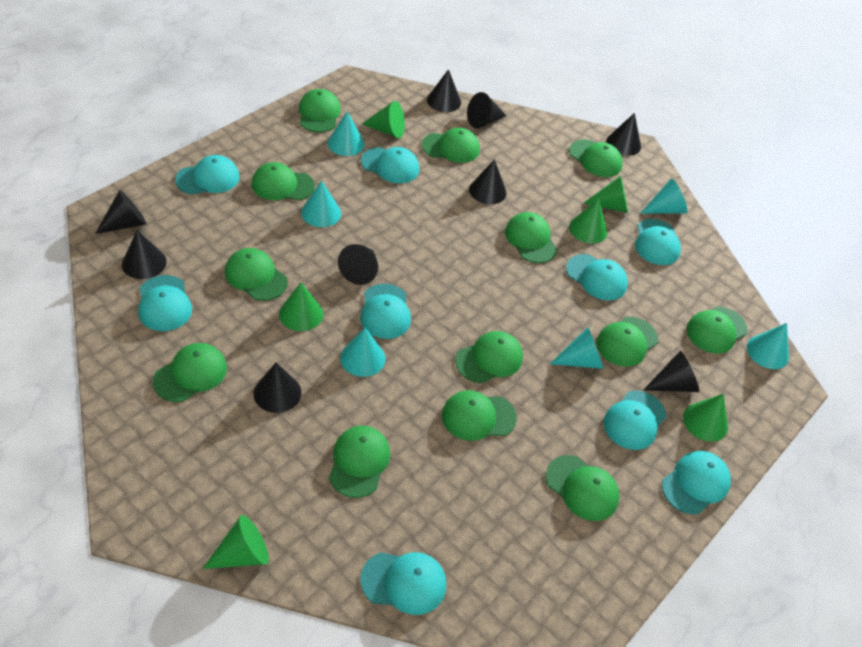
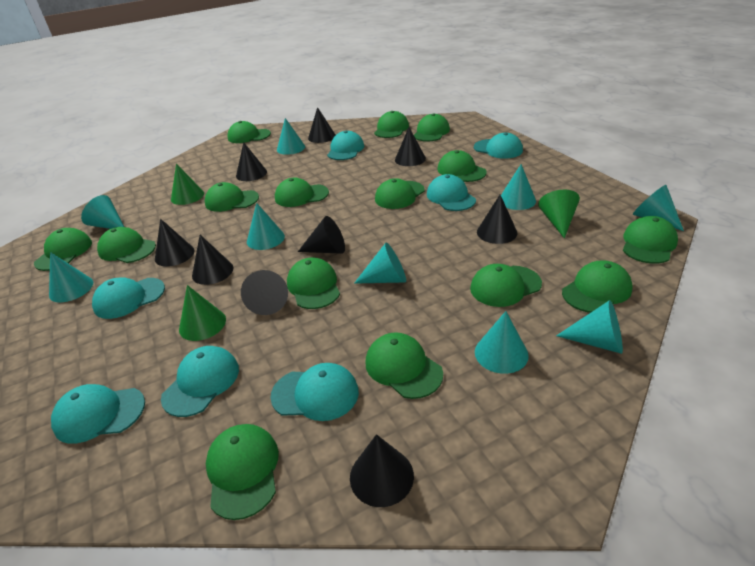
green cap: [153,343,227,402] [225,248,288,301] [252,162,315,200] [299,89,341,132] [329,426,390,498] [422,128,480,163] [442,390,517,441] [455,331,523,383] [505,212,558,263] [546,455,619,521] [569,140,623,177] [597,317,658,367] [686,307,747,354] = 13 -> [34,228,92,271] [97,227,156,263] [205,182,259,212] [206,424,279,520] [227,121,271,143] [275,178,329,207] [287,258,340,309] [365,332,443,399] [374,111,409,138] [375,178,424,209] [414,113,450,142] [437,150,487,182] [470,264,542,307] [562,260,633,313] [623,216,678,264] = 15
green cone: [203,515,269,569] [279,282,323,331] [362,101,405,138] [569,199,607,244] [583,175,628,213] [683,394,728,442] = 6 -> [171,164,204,205] [179,285,226,341] [538,190,580,238] = 3
turquoise cap: [138,275,192,331] [175,155,240,195] [360,284,411,339] [360,552,446,615] [361,147,419,183] [566,254,628,301] [603,391,666,450] [635,219,681,265] [662,451,731,514] = 9 -> [51,384,145,444] [92,277,165,319] [161,346,239,417] [270,363,359,421] [327,131,364,160] [427,174,476,211] [474,132,523,159] = 7
turquoise cone: [301,180,341,227] [328,111,365,156] [340,328,386,377] [550,327,604,369] [640,179,687,214] [747,323,789,369] = 6 -> [49,252,93,302] [81,195,124,229] [247,203,285,250] [277,118,305,155] [354,242,406,284] [475,311,529,374] [501,164,536,210] [556,300,623,354] [633,185,684,231] = 9

